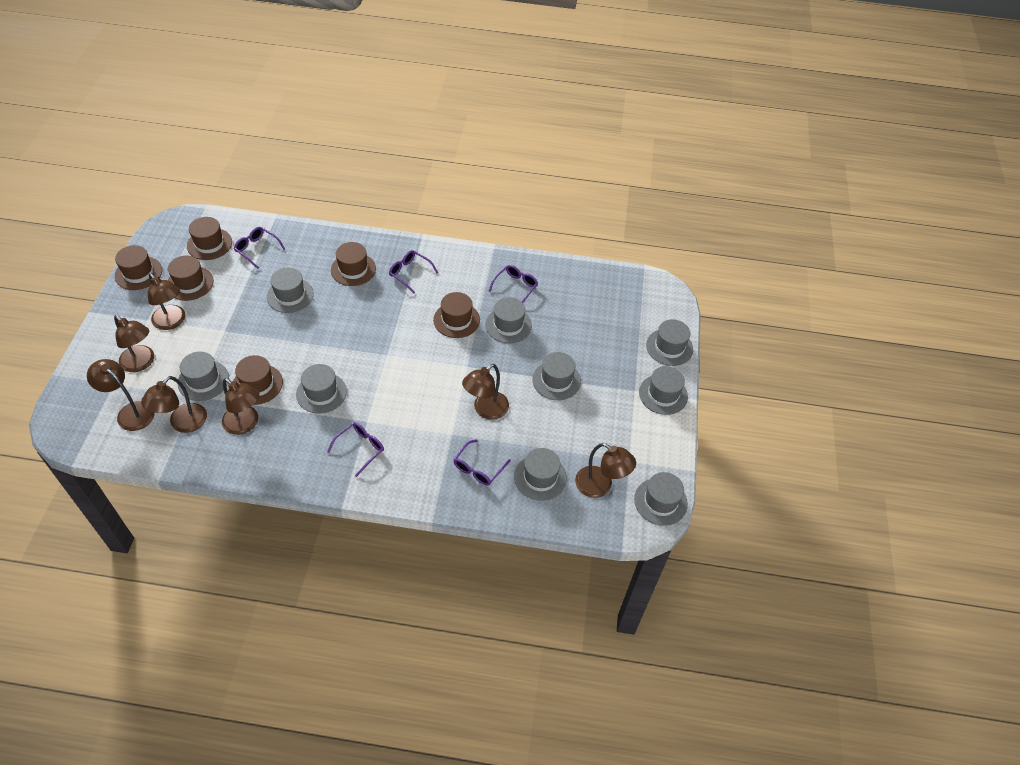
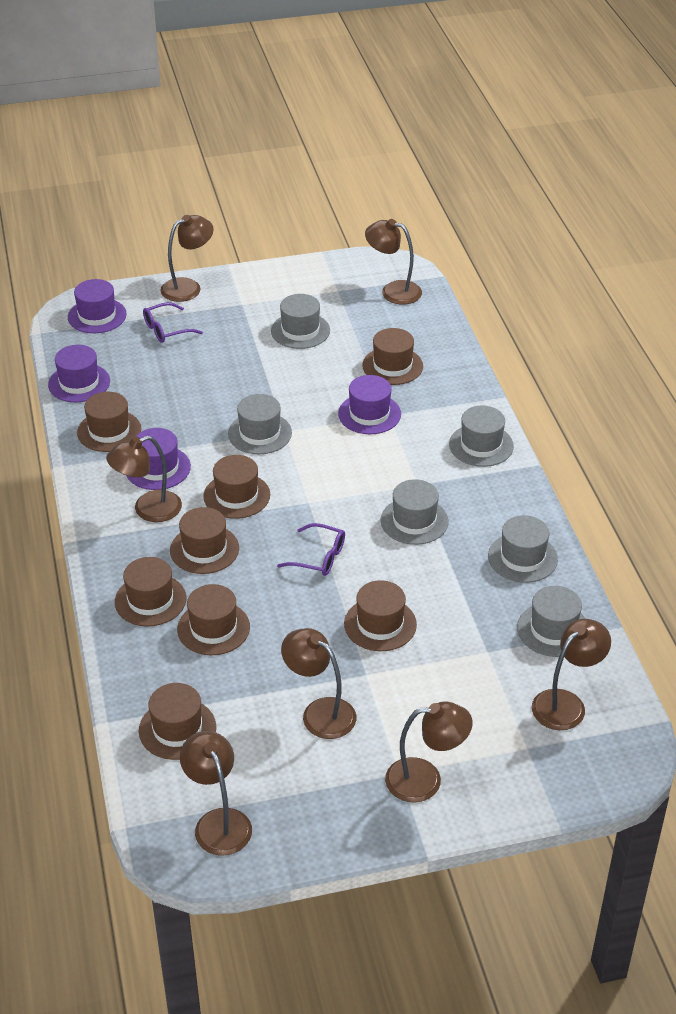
brown hat: [115,245,162,290] [168,255,214,301] [187,217,232,260] [233,355,283,405] [331,242,376,286] [433,292,480,338] = 6 -> [77,392,141,452] [115,557,186,627] [139,683,216,760] [170,507,239,574] [177,584,250,655] [203,455,270,519] [344,580,417,651] [362,328,423,385] = 8
grey hat: [178,352,229,401] [267,268,314,313] [296,364,347,414] [485,297,532,343] [514,448,567,501] [532,352,581,400] [634,472,688,526] [639,366,688,415] [646,319,693,366] = 9 -> [228,394,292,454] [271,294,330,349] [381,479,448,545] [449,406,514,467] [488,515,558,583] [517,586,586,657] = 6
purple glasses: [234,227,285,269] [327,422,384,477] [389,250,438,293] [453,439,511,485] [488,265,538,303] = 5 -> [143,302,203,343] [277,523,345,576] = 2
purple hat: none = 0 -> [48,345,110,402] [68,279,127,333] [127,428,191,490] [338,375,401,434] = 4

